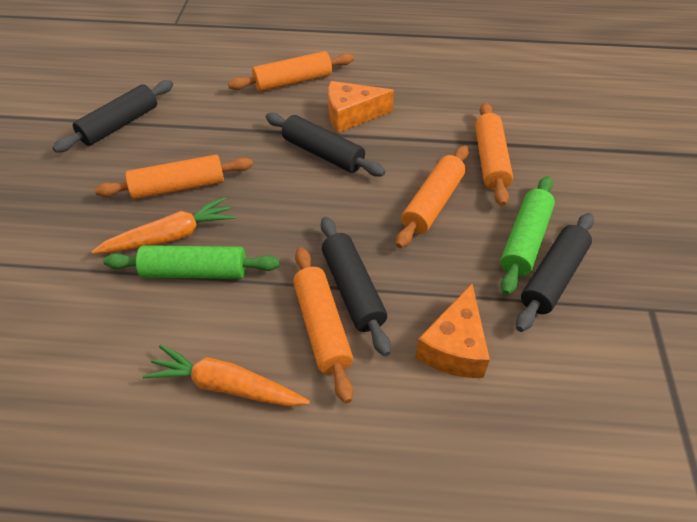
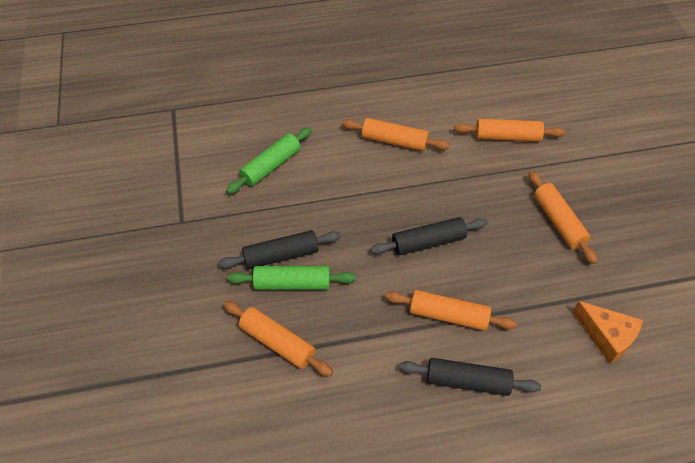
black rolling pin: [52,80,173,153] [266,113,385,177] [321,217,391,356] [516,213,594,332] = 4 -> [218,230,341,269] [370,217,487,255] [399,358,541,396] = 3
orange carrot: [92,197,235,254] [143,344,310,407] = 2 -> none = 0
orange cheese: [328,81,394,133] [415,284,490,378] = 2 -> [572,301,643,364] = 1

